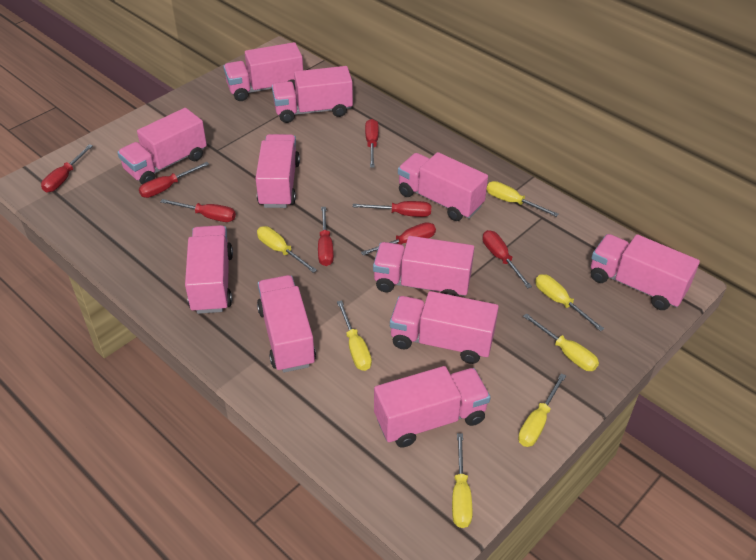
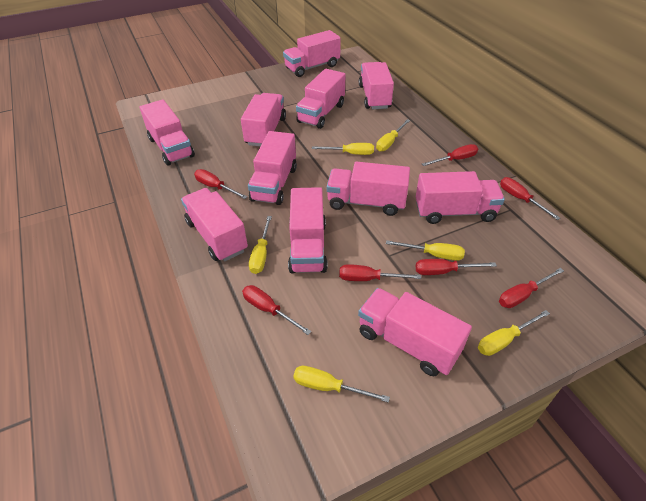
red screwdriver: [41,144,93,192] [139,162,209,198] [160,199,236,222] [318,207,334,266] [353,201,431,217] [361,222,436,256] [365,119,379,168] [483,230,532,288] = 8 -> [194,169,247,199] [242,285,311,335] [339,264,421,281] [416,259,497,275] [422,144,478,166] [499,268,564,308] [500,177,560,220] = 7
yellow screwdriver: [257,226,317,273] [337,300,372,371] [452,433,473,528] [487,181,559,217] [518,373,566,447] [523,313,599,371] [535,274,604,331] = 7 -> [249,216,272,274] [293,366,390,403] [312,143,374,155] [376,119,410,152] [386,240,465,261] [478,310,550,356] = 6

